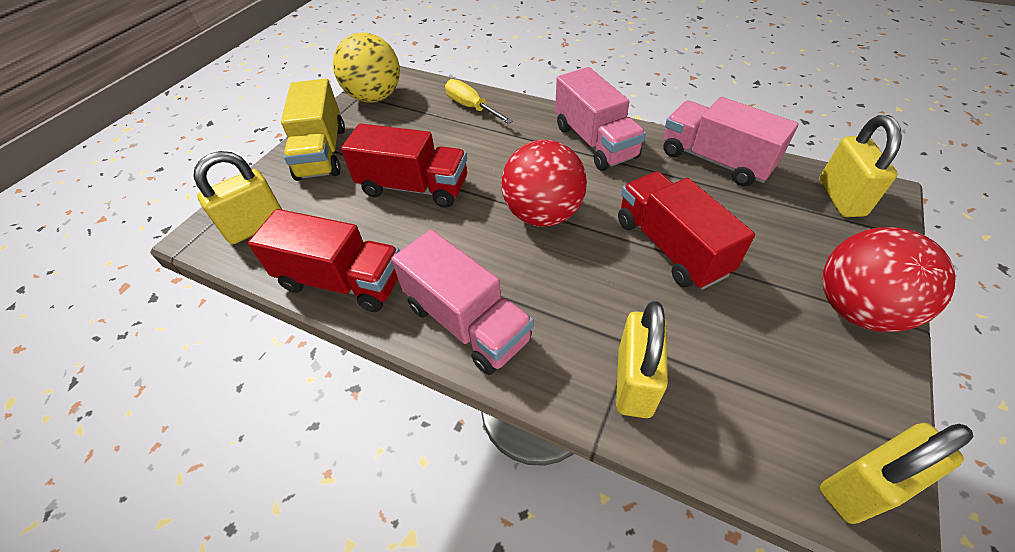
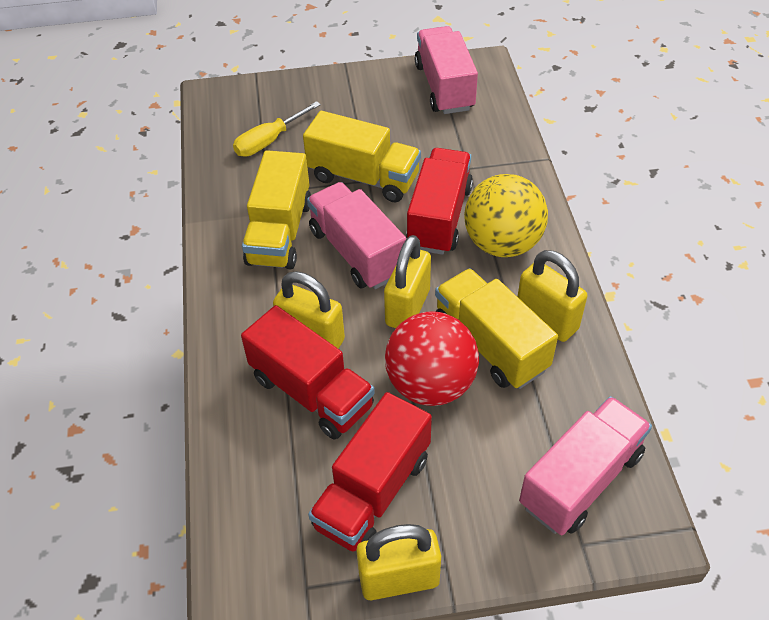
red ball: [501,140,587,227] [822,228,956,332] = 2 -> [385,311,479,406] = 1
yellow truck: [281,79,345,181] = 1 -> [242,150,311,269] [303,111,421,203] [435,268,558,389] = 3

